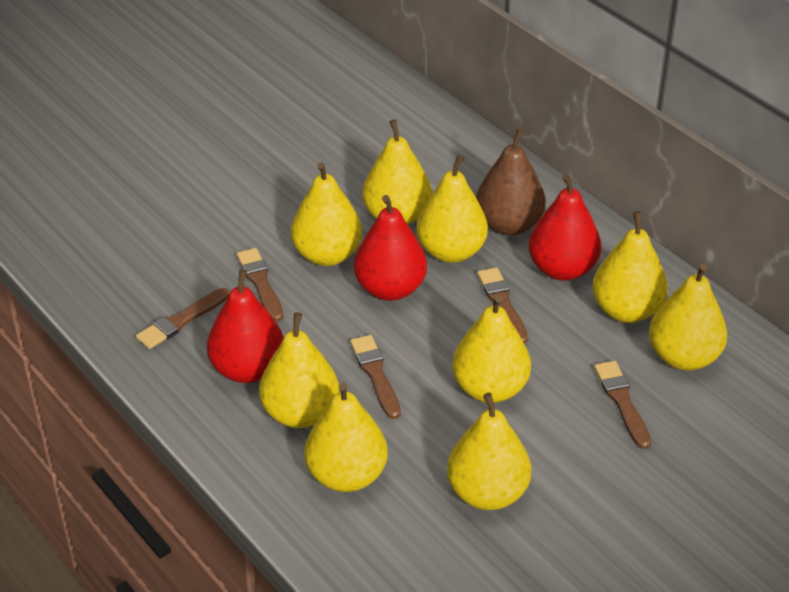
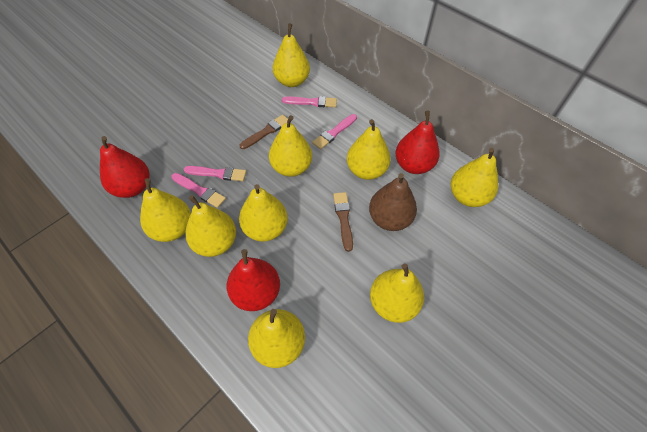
brown brush: [136,288,229,349] [237,248,284,322] [350,335,401,419] [477,267,528,344] [594,361,651,449] = 5 -> [240,115,288,149] [333,192,353,252] = 2
pink brush: none = 0 -> [172,173,226,208] [184,166,246,181] [282,96,337,108] [312,114,357,149] = 4

